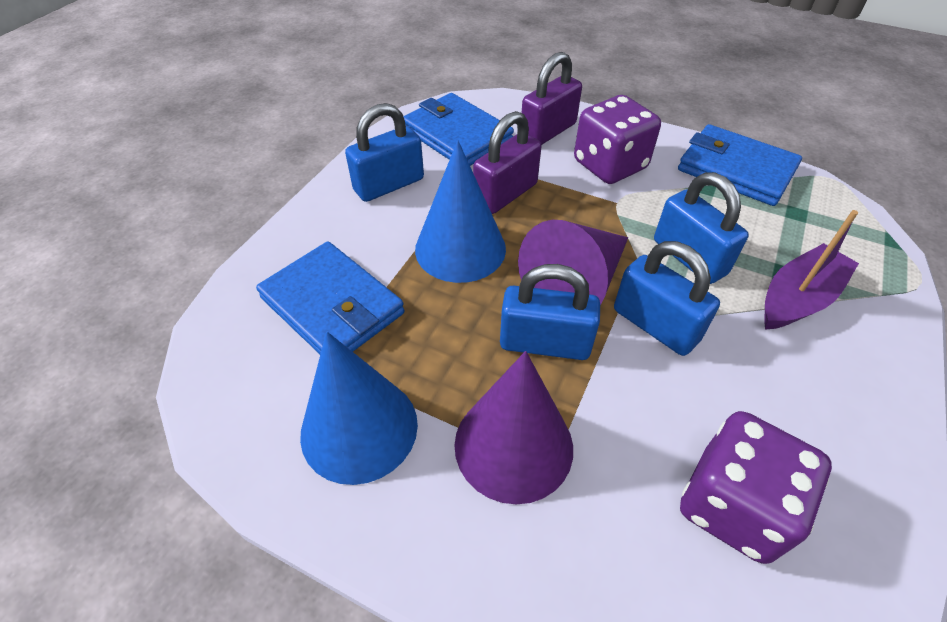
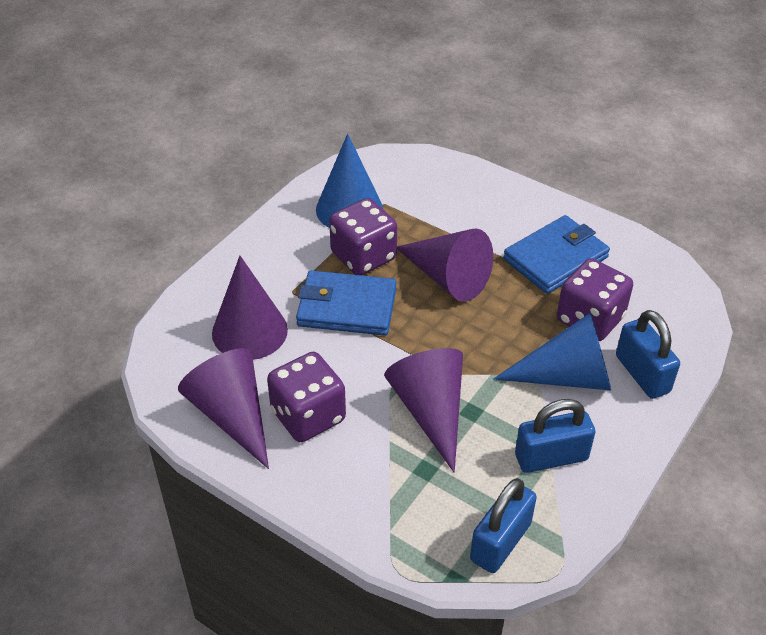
blue padlock: [345,103,424,202] [500,264,600,360] [614,241,720,356] [654,172,749,284] = 4 -> [470,478,537,573] [515,399,595,473] [616,310,680,399] = 3
blue wallet: [256,242,405,354] [403,93,514,166] [678,124,802,206] = 3 -> [296,270,396,336] [503,215,610,294] = 2
purple boat: [765,210,859,330] = 1 -> none = 0
purple cone: [454,351,573,505] [518,220,628,305] = 2 -> [178,348,269,469] [212,256,288,360] [384,348,463,473] [397,228,493,302] = 4
purple dice: [574,95,661,184] [680,411,832,564] = 2 -> [267,352,346,442] [329,198,397,275] [557,258,633,341] = 3
purple padlock: [473,111,541,214] [522,52,582,145] = 2 -> none = 0

